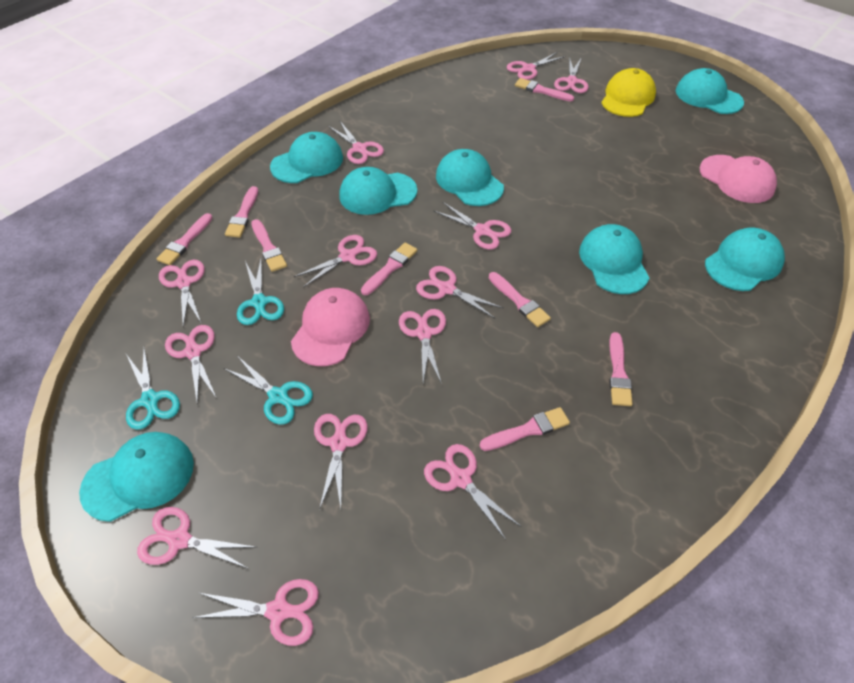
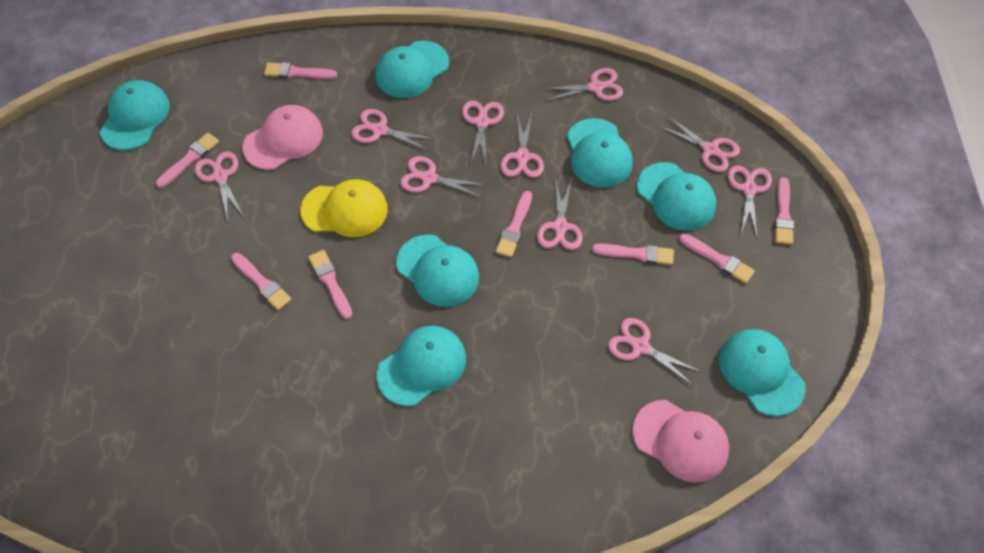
pink scissors: [137,507,255,568] [159,260,205,327] [165,325,216,403] [192,579,319,646] [294,235,377,288] [314,414,368,510] [328,121,384,164] [399,309,446,384] [416,266,503,319] [424,444,521,540] [434,202,512,250] [507,52,566,80] [554,57,589,93] = 13 -> [195,152,244,221] [351,109,434,151] [400,156,486,197] [462,101,504,166] [501,111,544,177] [537,177,583,250] [542,68,623,101] [608,318,701,385] [659,116,740,172] [728,165,772,237] = 10
turquoise scissors: [126,348,180,430] [224,357,313,425] [237,260,284,325] = 3 -> none = 0

